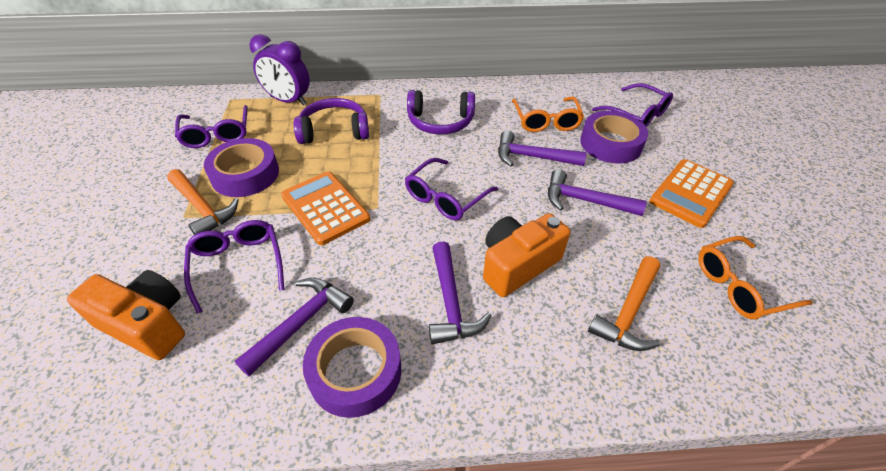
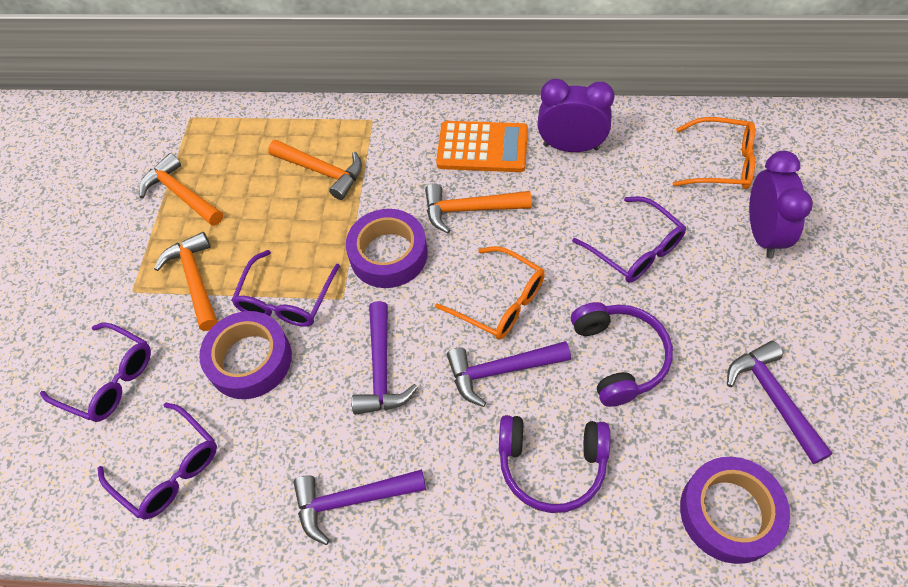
orange calculator: [281,171,370,245] [649,159,734,228] = 2 -> [436,121,528,172] = 1
orange camera: [67,270,185,360] [483,213,570,297] = 2 -> none = 0
orange hammer: [167,169,239,235] [588,256,660,351] = 2 -> [139,153,223,226] [154,232,218,331] [268,140,362,200] [425,183,531,233] = 4
purple clock: [250,34,310,106] = 1 -> [537,79,615,152] [749,151,813,258] = 2

